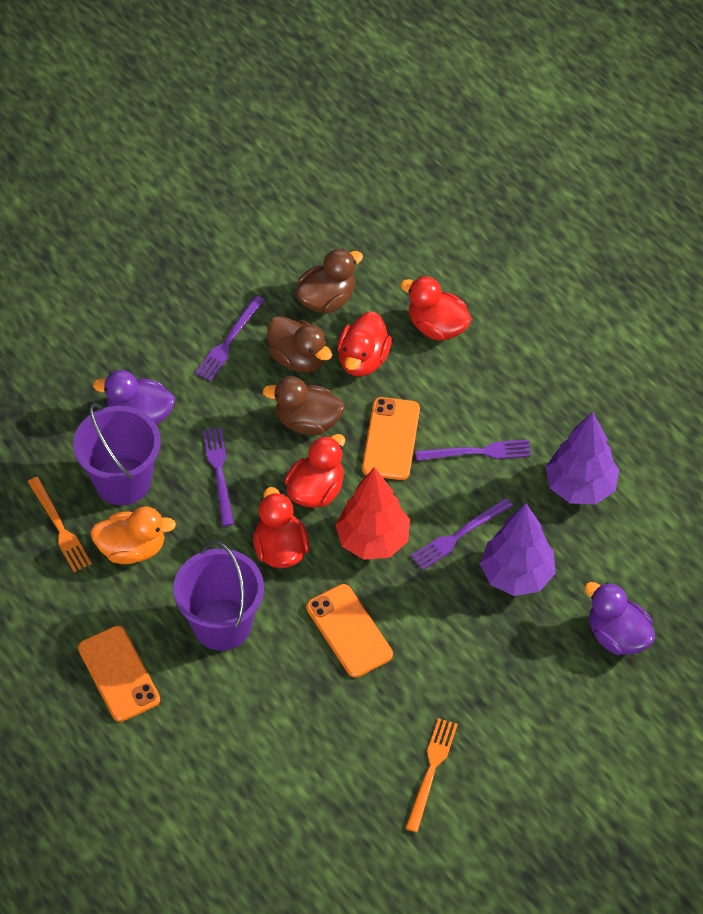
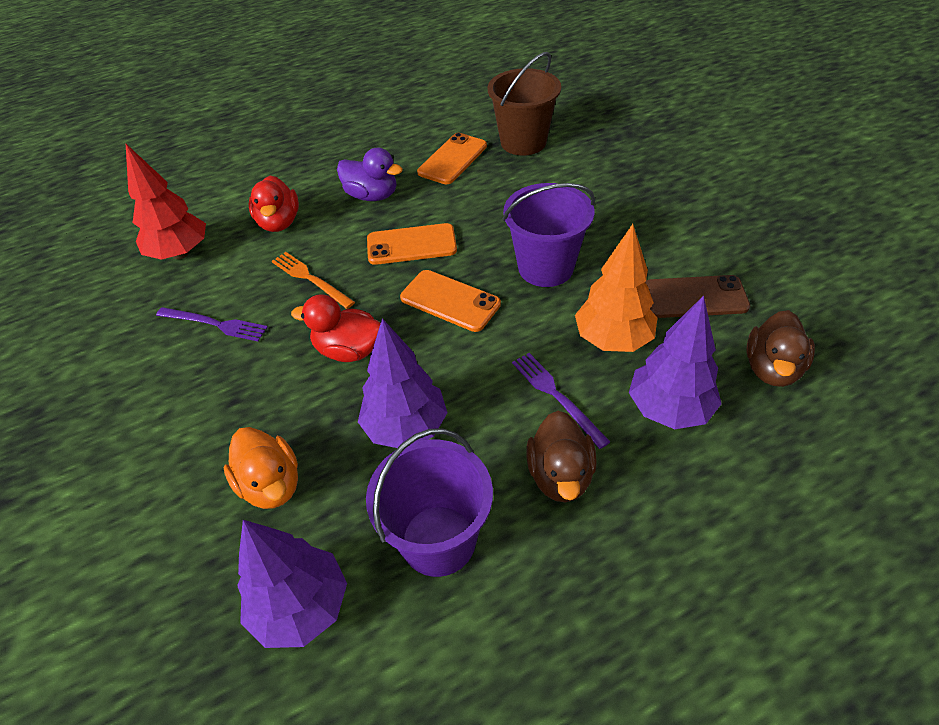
brown bucket: none = 0 -> [488,52,561,156] = 1
brown duck: [263,376,345,435] [267,316,332,373] [295,248,363,313] = 3 -> [526,411,597,503] [746,310,815,387] = 2
brown phone: none = 0 -> [645,275,750,318] = 1
orange fork: [28,477,92,572] [405,718,458,832] = 2 -> [272,252,355,309] = 1
orange tree: none = 0 -> [575,224,657,352] = 1
purple duck: [93,370,175,425] [584,582,655,655] = 2 -> [337,148,403,201] = 1
purple fork: [195,295,264,381] [203,428,234,526] [411,498,513,570] [416,440,531,461] = 4 -> [156,307,268,341] [512,353,610,449] = 2
purple tree: [480,503,555,596] [546,412,619,505] = 2 -> [237,520,347,648] [358,318,448,448] [629,295,722,429] = 3
red duck: [253,487,309,568] [284,434,345,508] [337,311,392,377] [400,276,472,341] = 4 -> [249,176,299,232] [291,295,381,362] = 2

